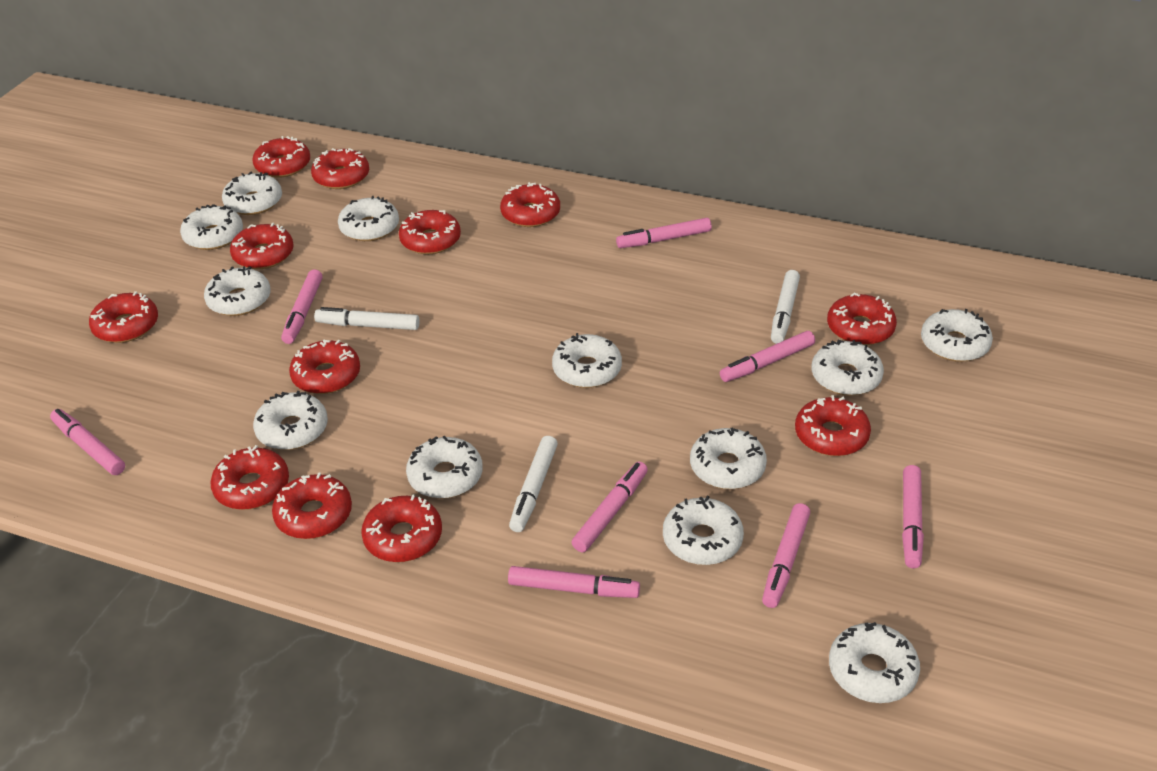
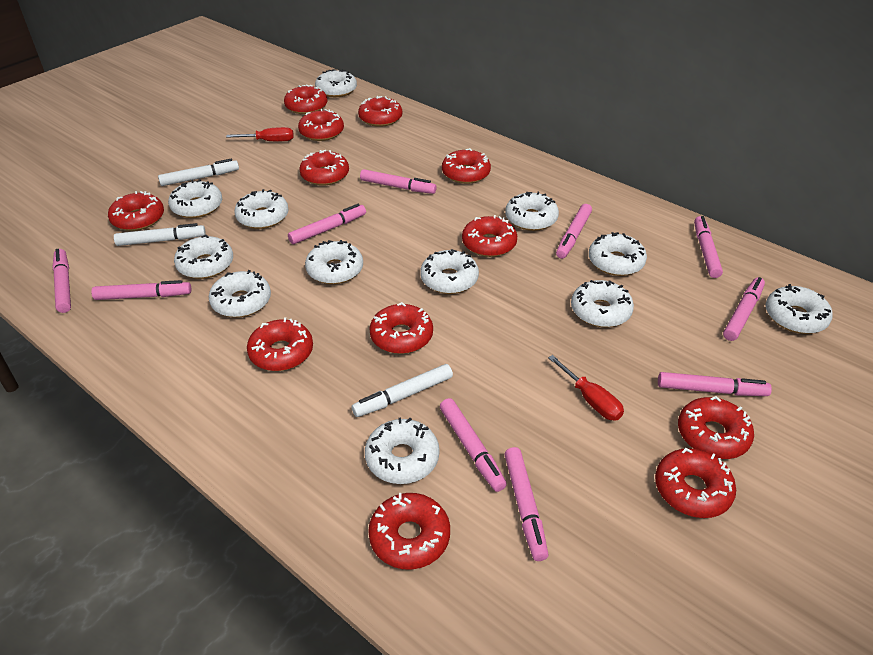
pink marker: [50,409,125,475] [281,269,323,344] [508,566,640,598] [571,462,648,552] [616,218,712,248] [720,331,815,382] [762,503,810,608] [902,465,924,568] = 8 -> [53,249,71,313] [92,280,191,300] [288,204,366,244] [360,169,437,194] [440,398,507,492] [504,447,548,561] [556,204,592,259] [658,372,772,396] [694,216,723,278] [723,277,765,341] = 10
red screwdriver: none = 0 -> [226,127,294,141] [548,355,624,421] = 2

